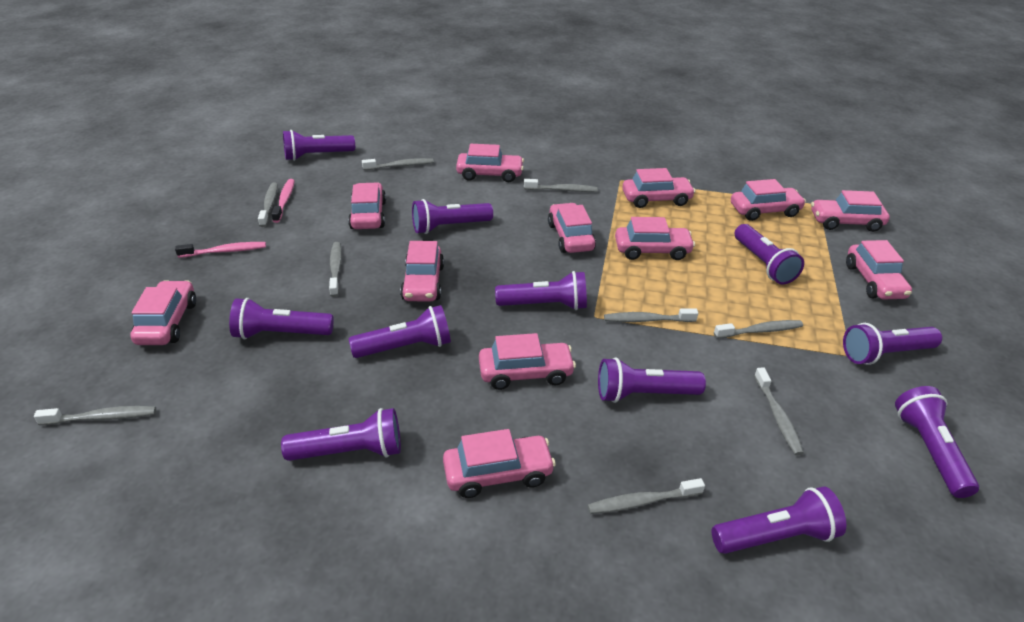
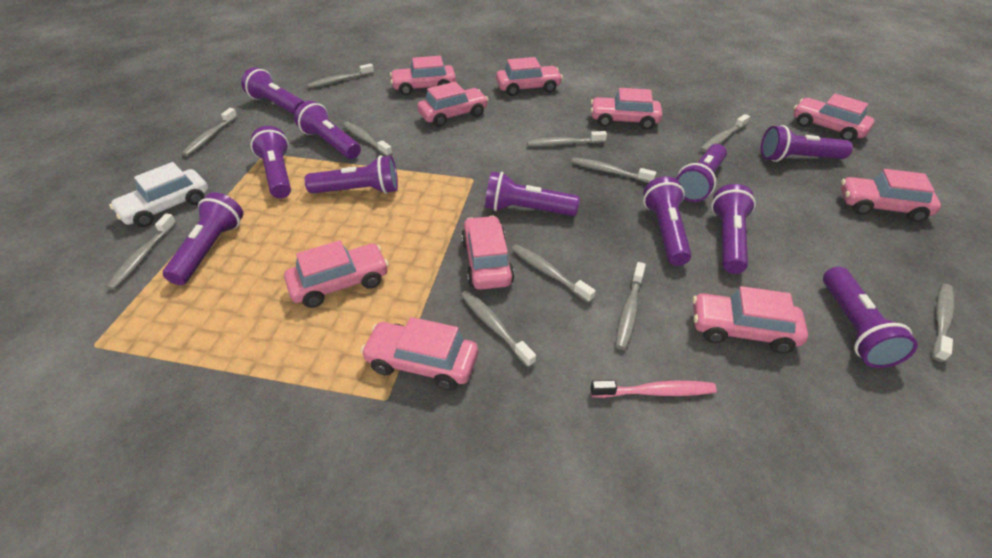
grey toothbrush: [34,406,156,425] [258,183,278,227] [329,242,342,297] [362,158,434,170] [524,179,598,192] [587,478,705,514] [604,309,698,322] [714,320,803,338] [754,367,804,455] = 9 -> [106,213,176,290] [182,108,237,156] [307,63,374,88] [342,122,393,156] [461,290,536,368] [512,244,596,303] [527,131,607,147] [571,157,656,183] [616,262,646,350] [700,114,750,152] [933,284,954,362] = 11
pink car: [130,280,196,345] [348,182,386,229] [400,241,444,302] [443,429,556,498] [456,144,524,182] [479,333,576,390] [548,203,596,253] [615,217,695,260] [622,168,696,208] [731,179,806,221] [811,190,890,232] [846,240,912,300] = 12 -> [284,240,389,308] [360,317,478,390] [390,56,456,95] [417,82,489,127] [461,216,515,290] [496,57,563,96] [591,88,663,130] [693,286,808,354] [793,93,875,141] [841,169,941,222] = 10
pink toothbrush: [175,242,266,258] [272,179,295,223] = 2 -> [590,380,717,398] = 1
white car: none = 0 -> [109,162,208,227] = 1

